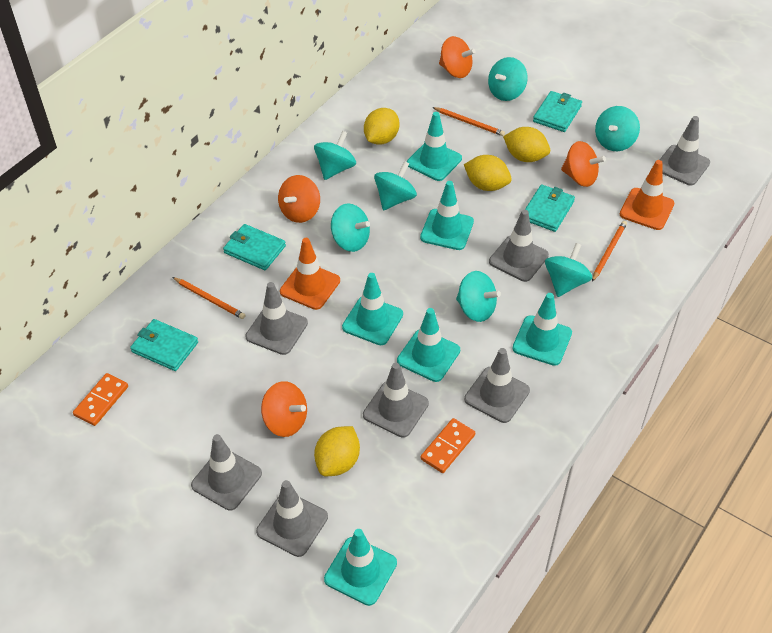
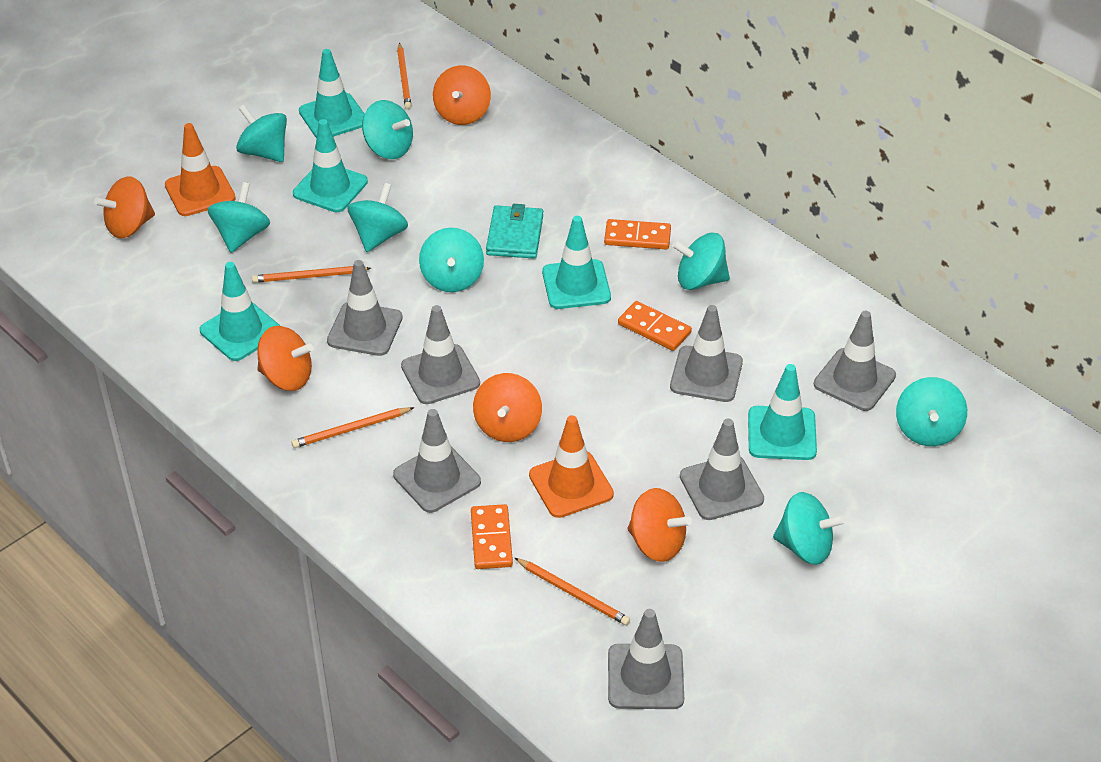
orange domino: [73,373,128,426] [420,418,475,473] = 2 -> [471,504,513,569] [604,219,671,249] [618,301,692,351] = 3
orange pencil: [173,277,245,319] [432,107,505,136] [592,221,627,282] = 3 -> [252,266,371,283] [292,407,415,448] [397,43,411,109] [515,558,630,625] = 4
orange spinning top: [261,381,307,437] [278,175,320,223] [439,36,476,78] [561,141,606,187] = 4 -> [94,176,155,238] [257,326,313,391] [433,66,491,125] [473,373,542,442] [627,488,692,562] = 5
turquoise spinning top: [314,131,356,180] [331,203,370,252] [374,161,417,210] [456,271,501,322] [488,57,528,101] [545,243,592,297] [595,106,640,151] = 7 -> [208,182,270,253] [236,105,287,162] [348,183,408,252] [362,100,413,159] [419,228,484,292] [672,233,730,290] [773,492,846,565] [896,377,967,446] = 8
turquoise traffic cone: [324,529,397,606] [342,273,403,345] [397,308,460,382] [407,112,462,181] [420,181,474,250] [512,293,572,366] = 6 -> [200,262,280,361] [293,119,368,212] [299,49,364,138] [542,216,611,309] [748,364,817,460] = 5
turquoise wallet: [130,319,198,371] [223,224,286,270] [525,184,575,232] [533,91,582,132] = 4 -> [486,204,543,259] = 1
yellow lemon: [314,426,360,476] [364,108,399,145] [464,155,512,191] [503,127,550,162] = 4 -> none = 0

